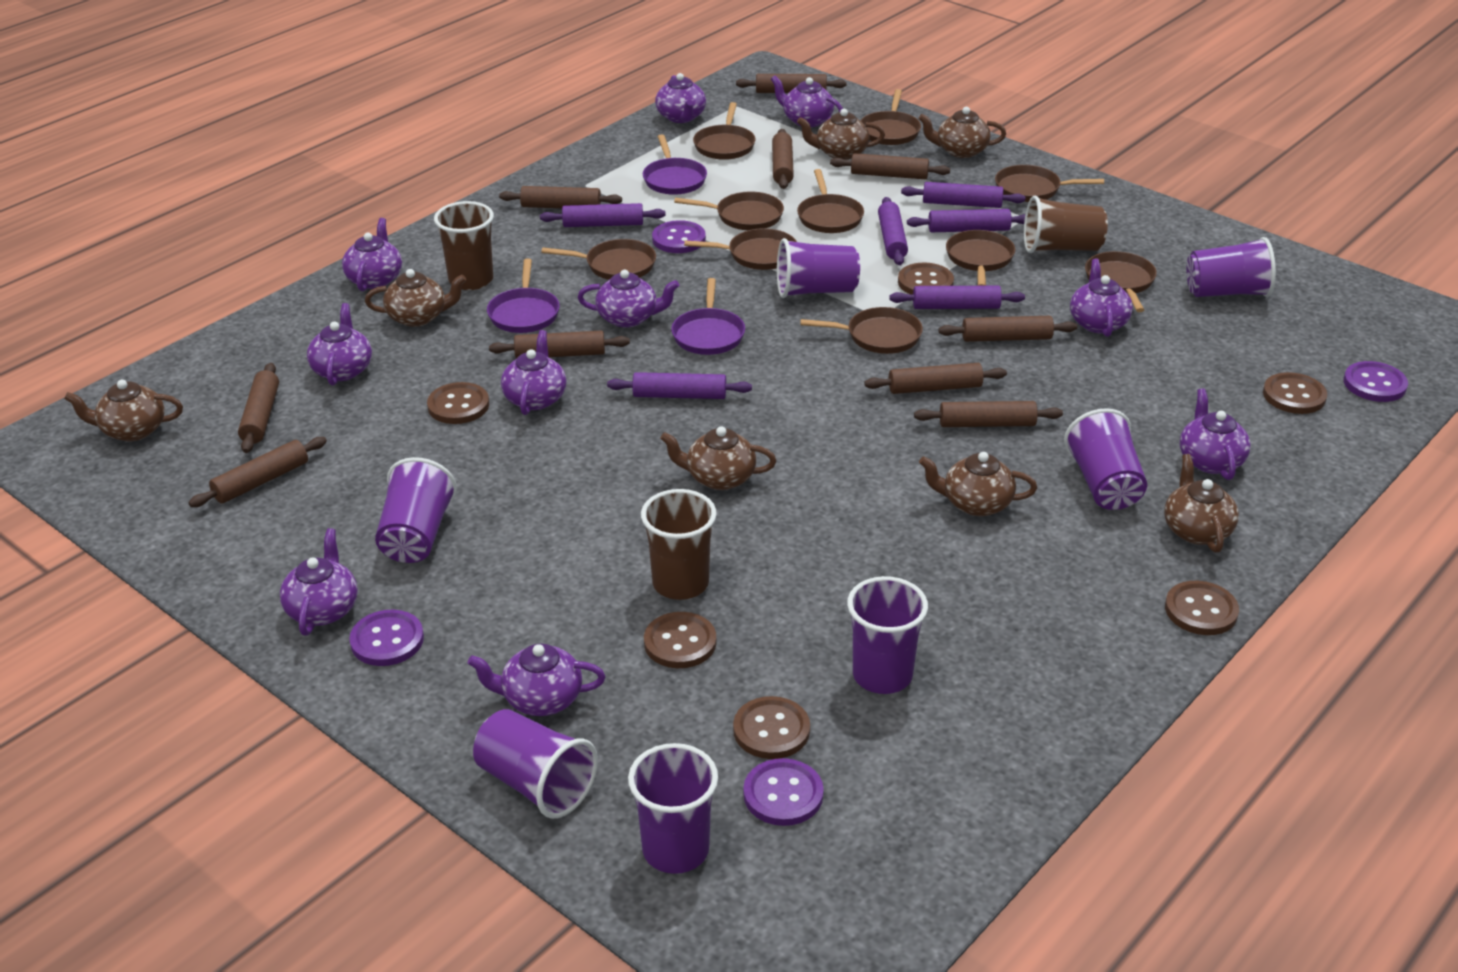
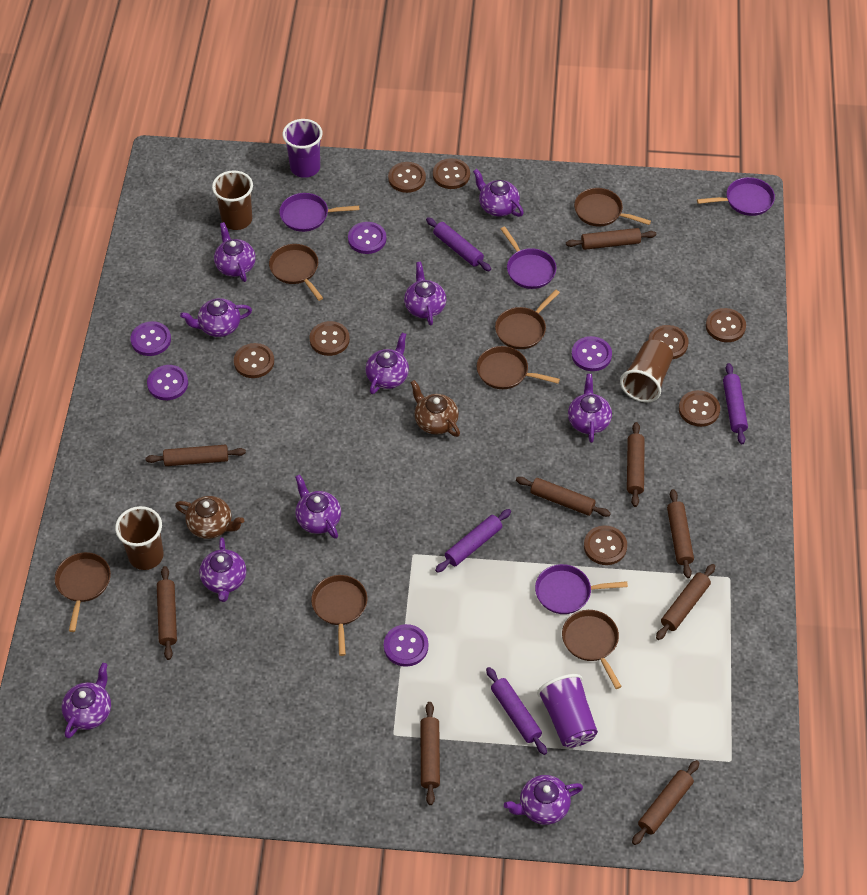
brown button: [427,382,489,424] [644,612,716,668] [733,696,810,759] [898,262,954,295] [1165,581,1239,635] [1263,372,1327,414] = 6 -> [234,343,274,378] [309,321,350,356] [388,162,426,193] [433,158,470,189] [584,526,627,565] [648,325,689,359] [679,390,720,427] [706,308,746,342] = 8
brown pan: [541,239,656,280] [674,191,784,230] [684,228,797,270] [693,102,756,160] [797,169,864,233] [800,307,923,354] [861,89,921,145] [946,230,1015,286] [995,165,1104,202] [1085,251,1157,312] = 10 -> [55,552,111,632] [269,244,323,301] [311,575,368,656] [477,346,560,389] [495,290,560,349] [562,610,622,689] [574,188,651,227] = 7
brown rolling pin: [188,437,327,507] [238,363,279,453] [489,331,630,359] [499,186,622,208] [736,74,847,93] [772,129,794,189] [830,153,950,179] [864,363,1007,394] [914,401,1063,427] [939,316,1077,342] = 10 -> [146,444,246,466] [157,566,177,660] [420,702,440,805] [516,477,611,517] [566,228,656,250] [627,422,645,507] [632,760,699,845] [656,564,715,640] [667,489,694,578] = 9
brown teapot: [64,380,183,441] [365,269,466,327] [660,426,776,490] [797,109,885,160] [918,107,1006,158] [919,452,1037,516] [1164,454,1239,553] = 7 -> [175,496,244,539] [410,380,460,437] = 2
purple button: [349,610,424,666] [652,220,706,253] [743,758,824,826] [1344,361,1408,402] = 4 -> [130,321,171,356] [147,365,188,400] [348,222,386,254] [384,624,428,667] [572,336,612,371] = 5
purple cup: [375,457,457,563] [473,709,598,819] [628,743,718,874] [777,238,860,298] [847,576,928,694] [1064,408,1147,510] [1186,237,1276,297] = 7 -> [282,119,322,178] [537,674,598,748] = 2
purple pan: [487,258,560,333] [643,135,707,195] [671,278,745,355] = 3 -> [279,193,359,232] [501,227,556,289] [535,564,628,614] [697,177,775,216] = 4
purple rolling pin: [540,203,666,227] [607,372,752,399] [878,197,908,265] [889,286,1025,309] [901,182,1025,208] [907,209,1025,232] = 6 -> [426,217,491,271] [435,509,511,573] [486,667,547,755] [723,363,748,444] = 4

